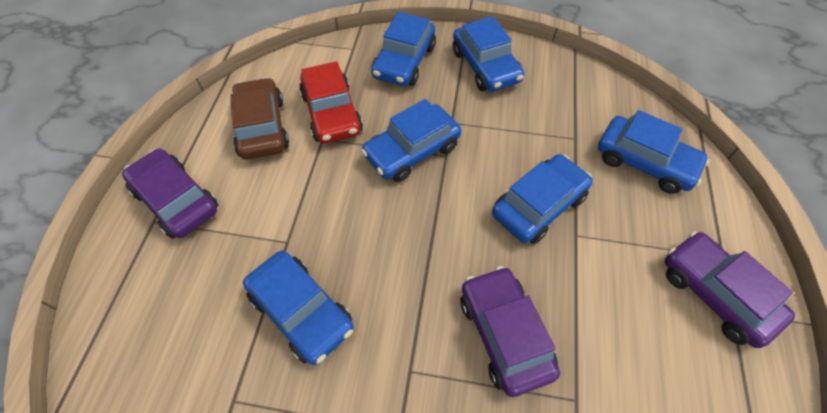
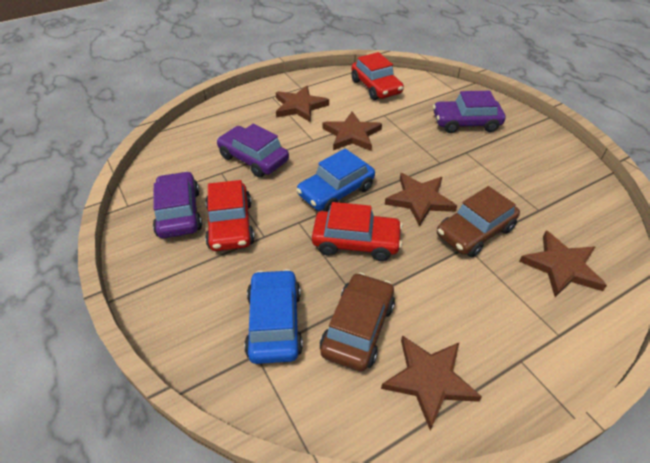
blue car: [243,251,354,365] [361,99,461,182] [371,12,436,86] [453,16,525,92] [492,154,593,244] [598,110,710,194] = 6 -> [244,269,303,364] [296,149,375,211] = 2
brown car: [230,77,289,160] = 1 -> [320,273,395,372] [437,186,520,257] = 2
brown star: none = 0 -> [276,85,329,122] [322,111,382,151] [381,335,482,430] [385,173,457,227] [519,231,607,297] = 5
red car: [299,61,363,143] = 1 -> [205,180,255,251] [312,202,403,261] [351,52,404,100] = 3

